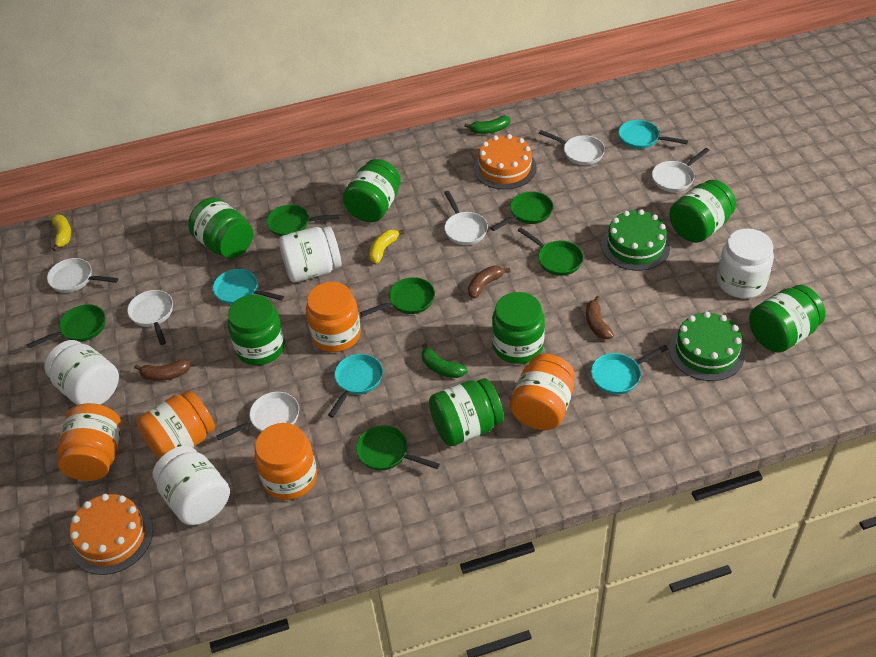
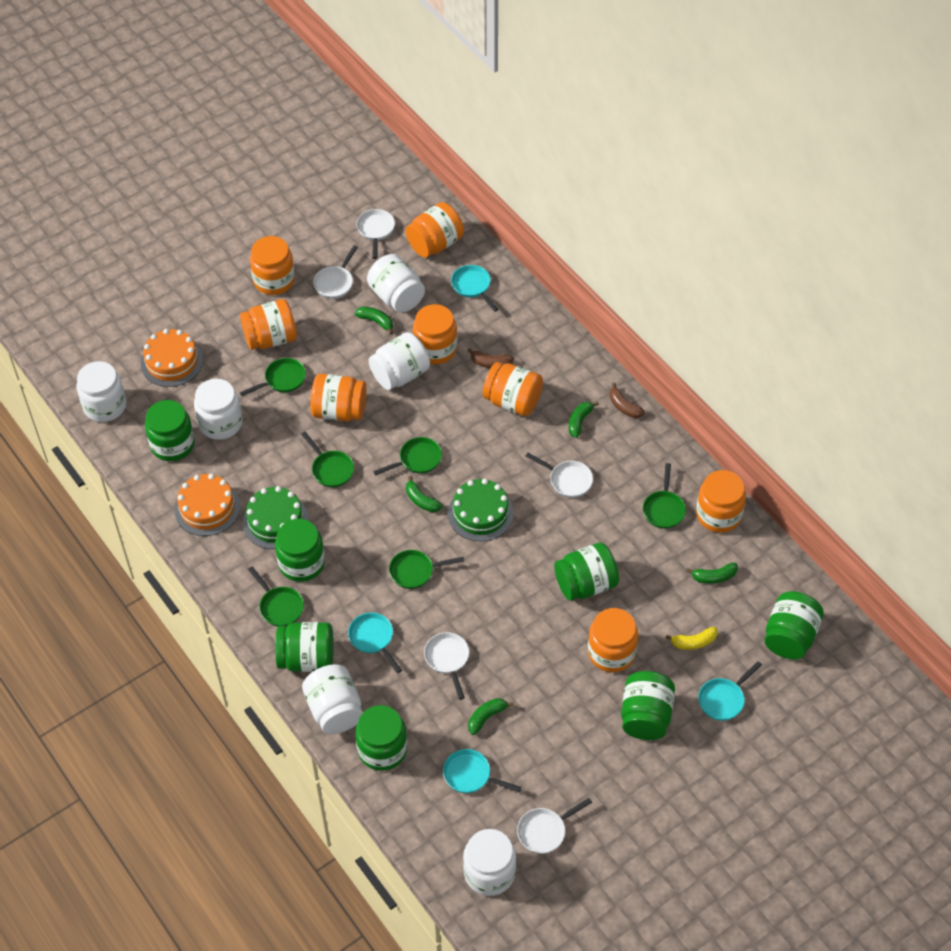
brown banana: [134,359,191,381] [468,266,510,299] [586,296,614,339] = 3 -> [467,348,514,368] [610,383,645,418] = 2
green banana: [421,343,467,378] [464,116,510,134] = 2 -> [355,307,393,335] [406,476,443,512] [468,698,514,735] [569,401,599,438] [686,563,738,584] = 5
orange jar: [57,403,121,481] [136,390,215,459] [254,423,317,500] [306,282,361,352] [510,354,575,430] = 5 -> [240,299,297,350] [250,236,295,295] [310,374,366,421] [406,202,464,258] [413,304,457,364] [483,362,543,416] [588,608,638,672] [696,470,746,533] = 8
white jar: [45,340,119,405] [153,446,230,525] [279,226,342,282] [717,229,774,298] = 4 -> [77,361,126,422] [194,379,243,440] [302,664,363,734] [367,254,425,313] [369,332,430,390] [463,829,516,896] = 6
white pan: [47,258,119,293] [127,290,173,345] [216,392,299,440] [444,191,488,245] [539,130,605,165] [652,148,710,192] = 6 -> [313,245,358,299] [356,209,395,259] [424,632,469,700] [517,798,592,854] [526,453,593,498] = 5
yellow banana: [52,214,71,251] [369,230,405,264] = 2 -> [666,627,718,650] = 1

